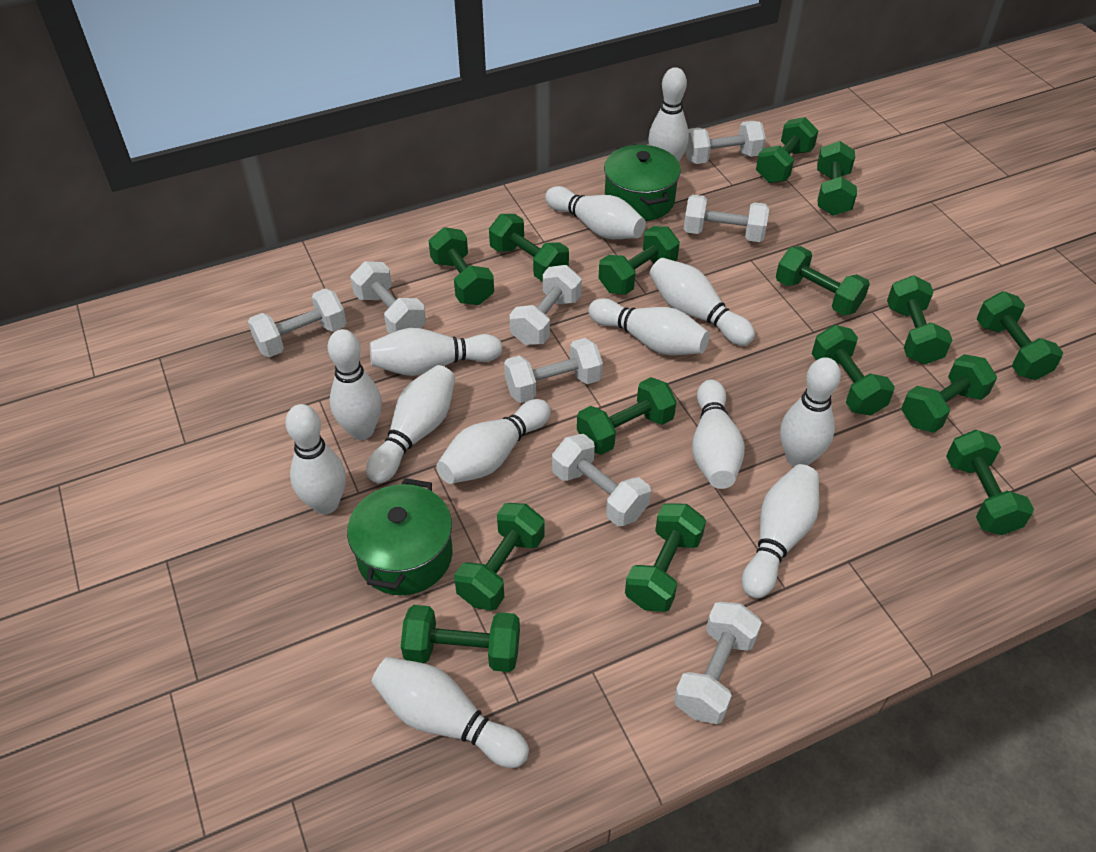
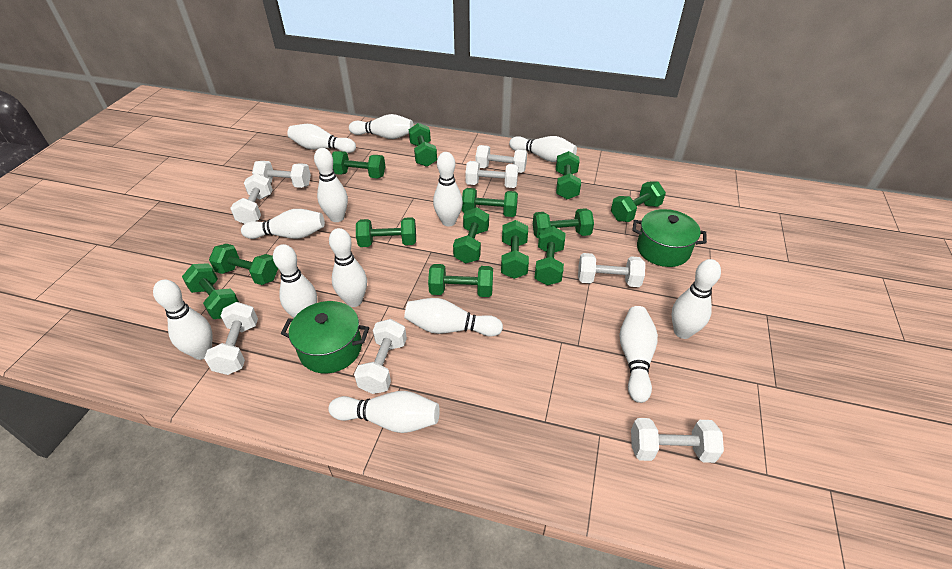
green dumbbell: [401,605,520,672] [429,227,494,305] [454,503,544,610] [489,214,569,282] [577,377,677,455] [599,226,680,295] [625,503,706,612] [756,117,819,183] [776,246,870,316] [812,325,895,416] [817,141,857,216] [887,276,952,364] [902,354,997,433] [946,430,1034,535] [977,292,1063,380] = 15 -> [182,263,239,319] [209,244,278,285] [332,151,385,178] [356,217,416,247] [409,123,437,167] [428,264,493,297] [453,207,489,263] [462,188,518,217] [501,220,529,279] [533,208,594,239] [535,226,566,286] [556,151,581,199] [611,182,666,222] = 13

